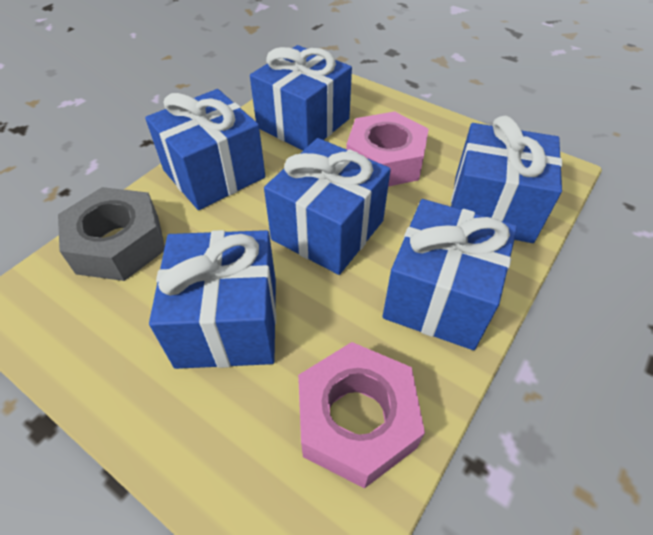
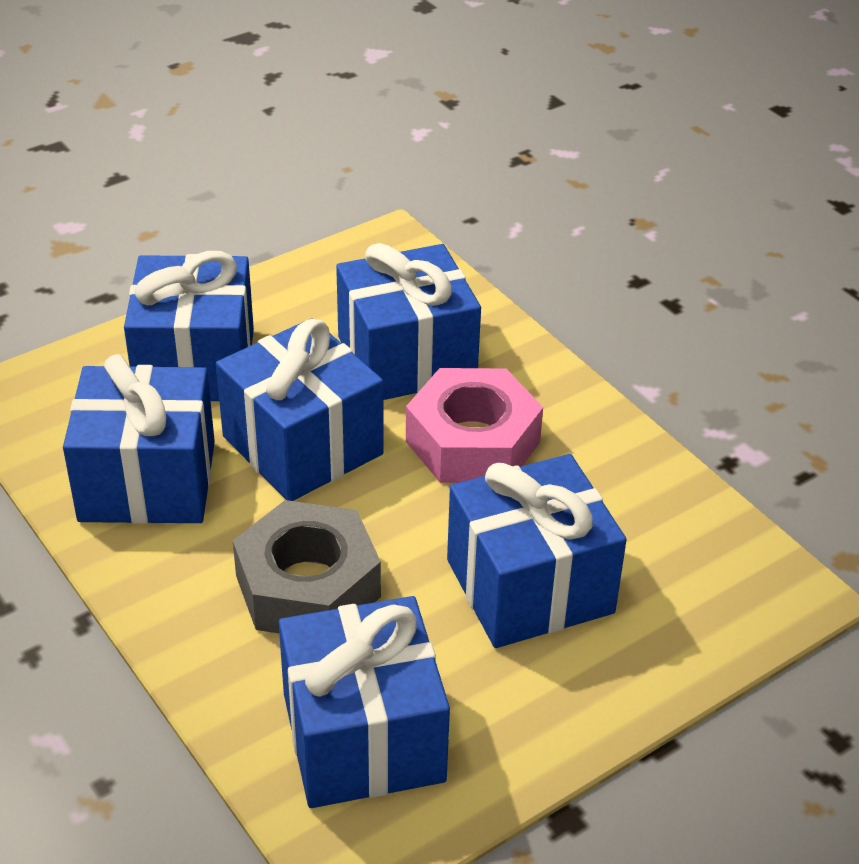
pink nut: [298,342,425,488] [346,111,429,187] = 2 -> [406,368,543,483] = 1

